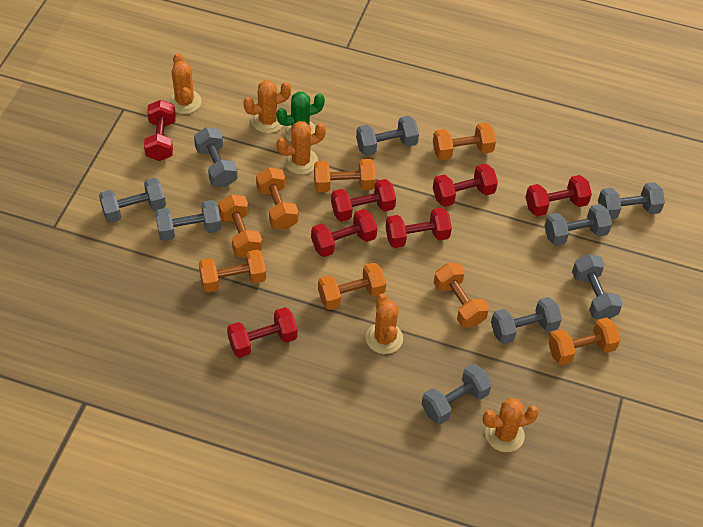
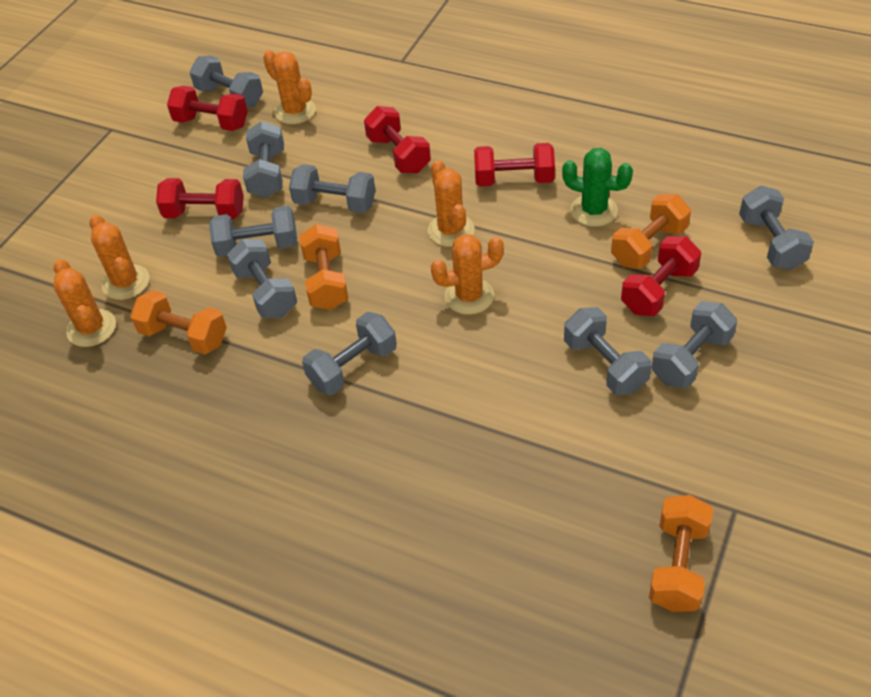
orange dumbbell: [199,249,266,293] [218,194,262,257] [256,167,298,230] [314,159,376,192] [318,262,386,310] [433,122,496,160] [434,263,489,327] [549,317,621,365] = 8 -> [130,290,227,354] [299,224,349,310] [611,194,691,269] [649,495,713,612] = 4
red dumbbell: [144,100,176,161] [227,307,298,358] [311,209,377,257] [331,179,396,222] [386,208,452,248] [433,163,498,207] [526,175,592,216] = 7 -> [156,178,244,220] [167,86,248,131] [364,106,431,174] [474,143,555,186] [621,236,701,316] = 5

